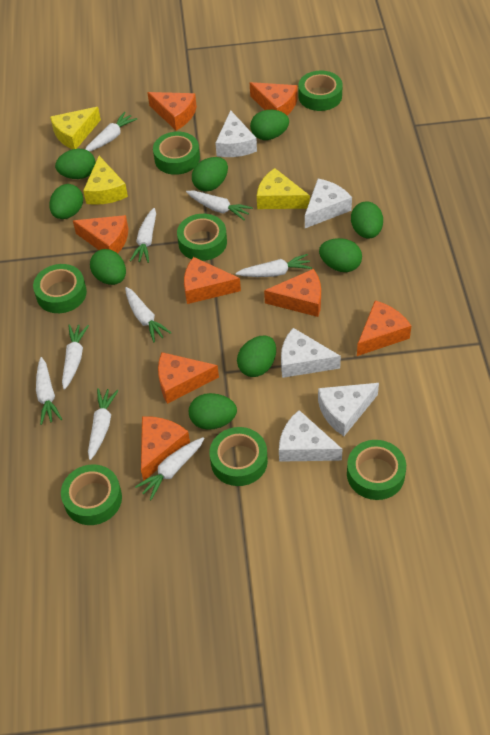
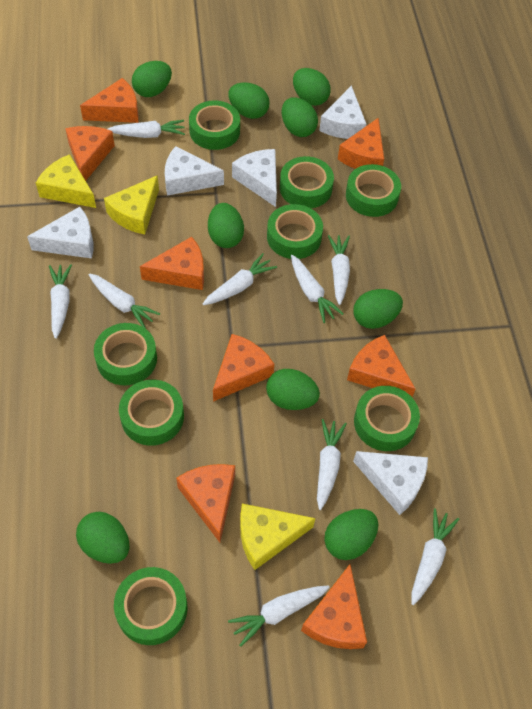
green tape: [33,264,87,313] [61,464,122,525] [153,132,200,175] [177,214,227,261] [210,427,268,486] [298,71,343,111] [347,440,406,500] = 7 -> [94,323,157,385] [114,567,187,645] [119,380,184,446] [189,101,240,150] [267,204,323,259] [280,156,334,208] [346,164,401,217] [354,386,420,451] = 8

